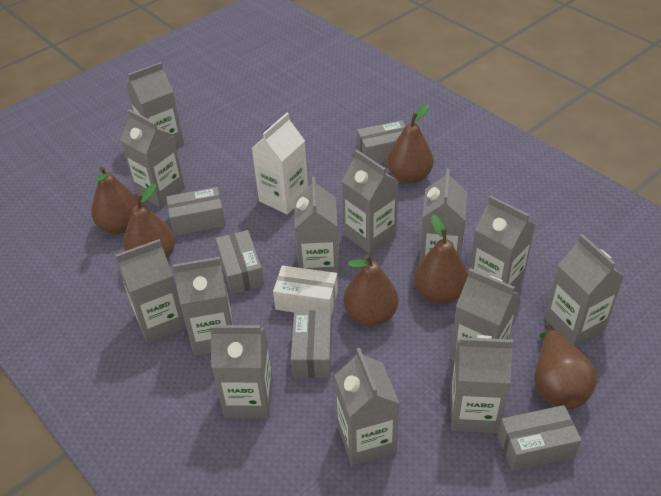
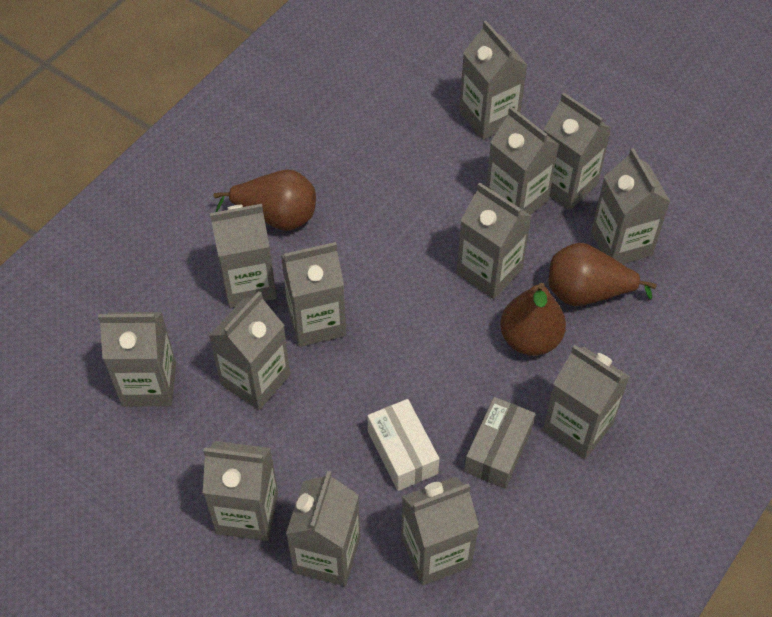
brown pear: [91,166,138,234] [123,183,175,259] [344,254,398,326] [387,104,434,183] [414,215,468,304] [534,323,597,409] = 6 -> [213,169,316,231] [500,283,566,356] [549,243,657,306] = 3
grey box: [166,187,225,236] [216,230,264,295] [291,310,332,378] [357,120,405,163] [497,405,582,472] = 5 -> [464,397,535,489] = 1
white carton: [252,113,308,214] = 1 -> none = 0

